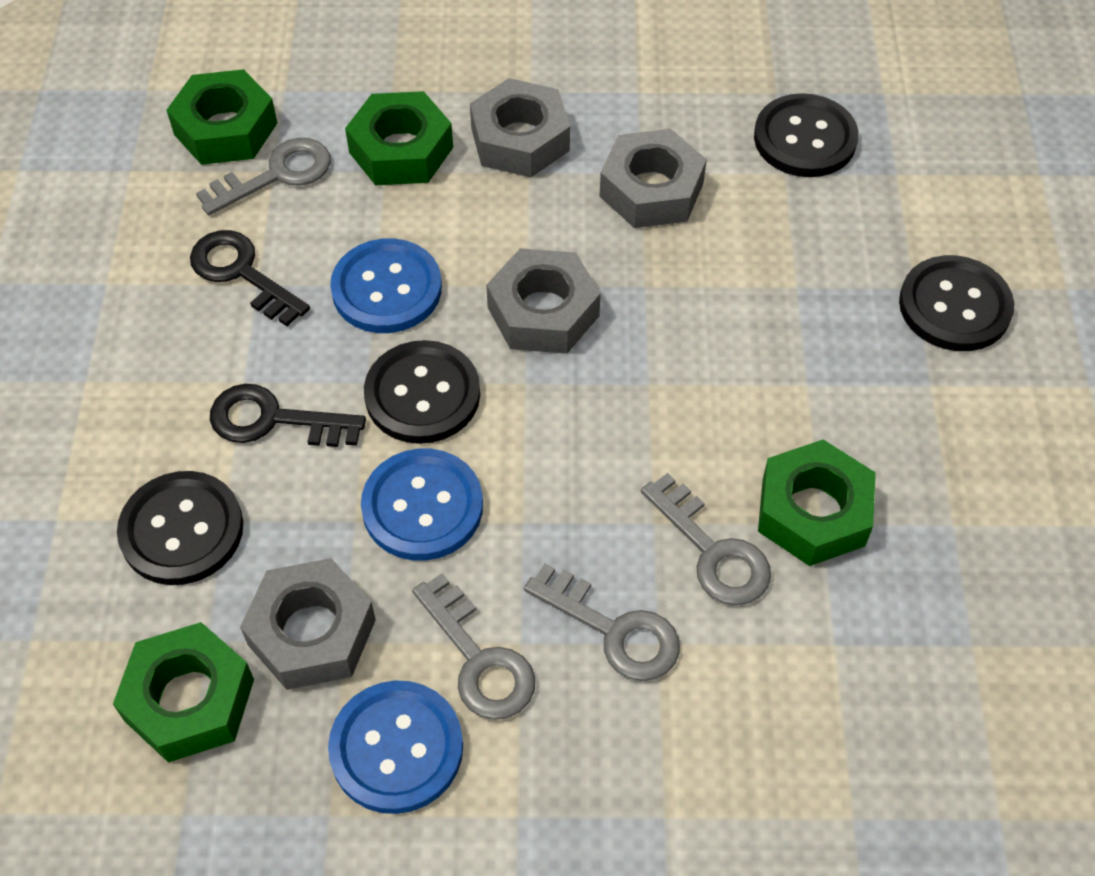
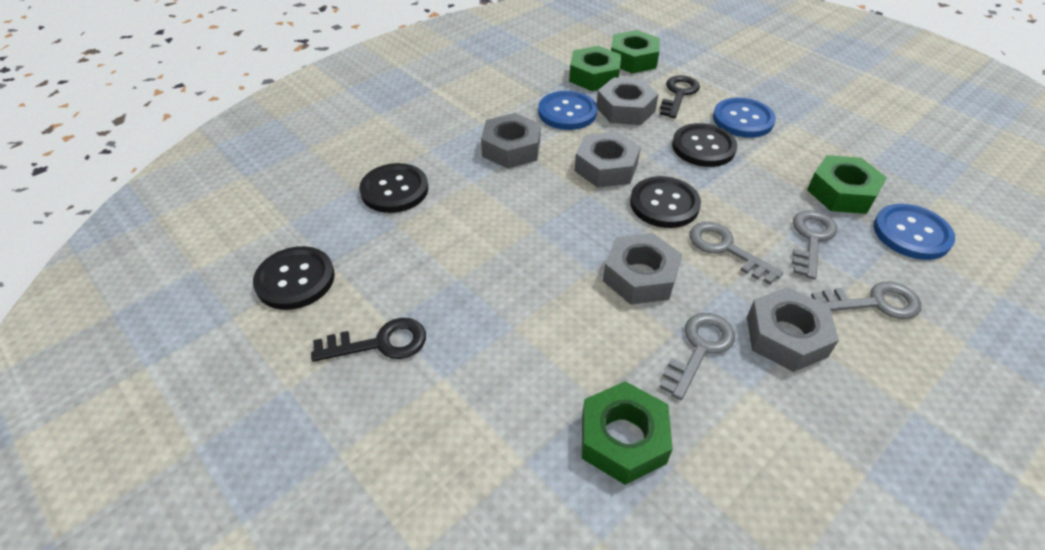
grey nut: [240,558,376,690] [470,78,570,177] [486,248,601,354] [599,129,707,228] = 4 -> [481,113,541,169] [575,132,641,188] [597,77,659,125] [603,233,682,304] [747,287,839,372] = 5

